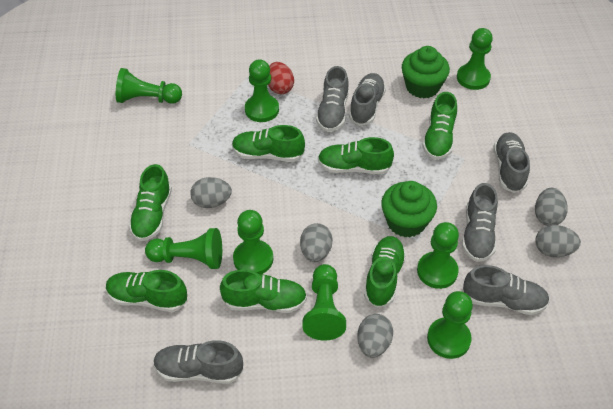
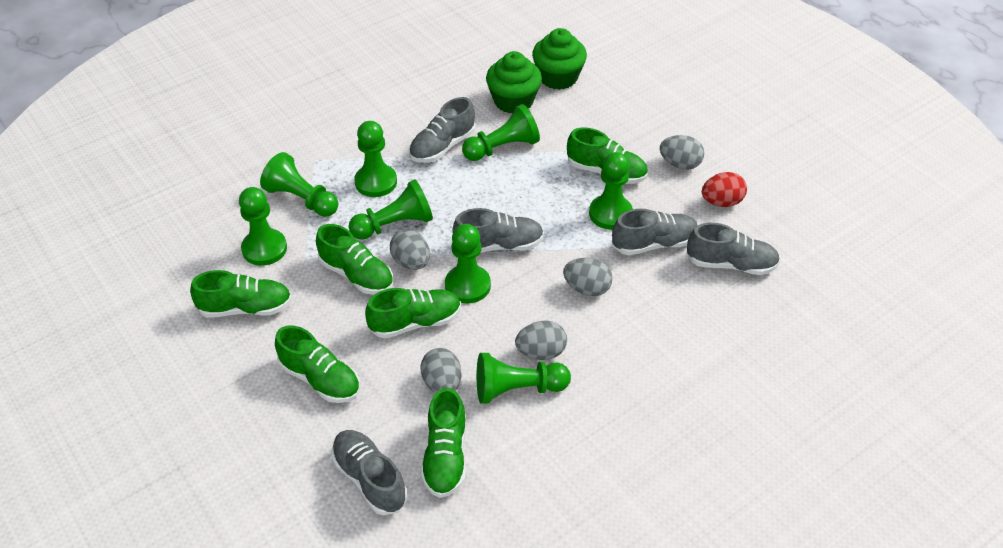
green shoe: [106,270,187,312] [129,164,172,241] [220,270,307,313] [232,125,305,162] [318,137,394,174] [364,236,406,308] [422,92,457,160] = 7 -> [190,270,292,318] [275,326,360,403] [316,224,393,295] [365,288,461,338] [421,388,466,498] [567,127,648,184] = 6
grey shoe: [153,340,243,384] [316,66,349,132] [349,73,386,126] [462,183,498,262] [463,265,550,315] [493,132,530,193] = 6 -> [331,430,407,515] [409,97,476,163] [452,208,544,253] [612,209,697,255] [686,223,780,275] = 5

